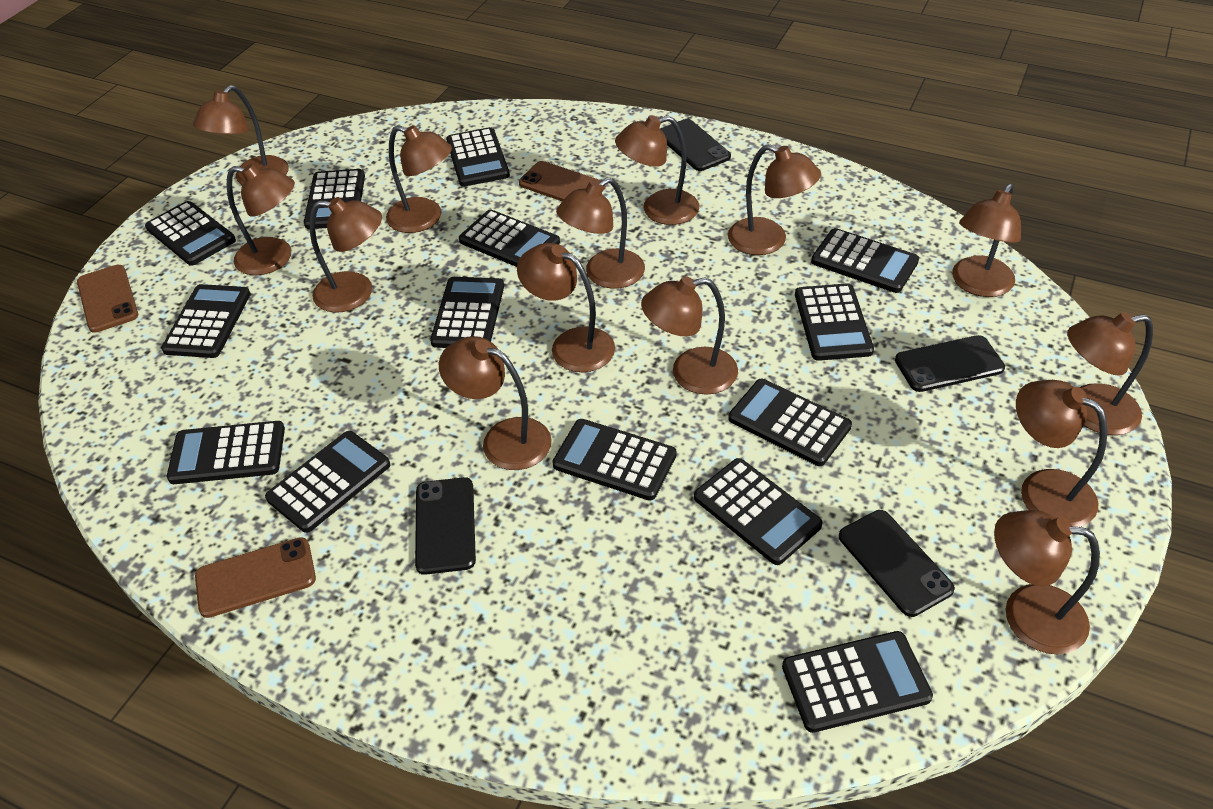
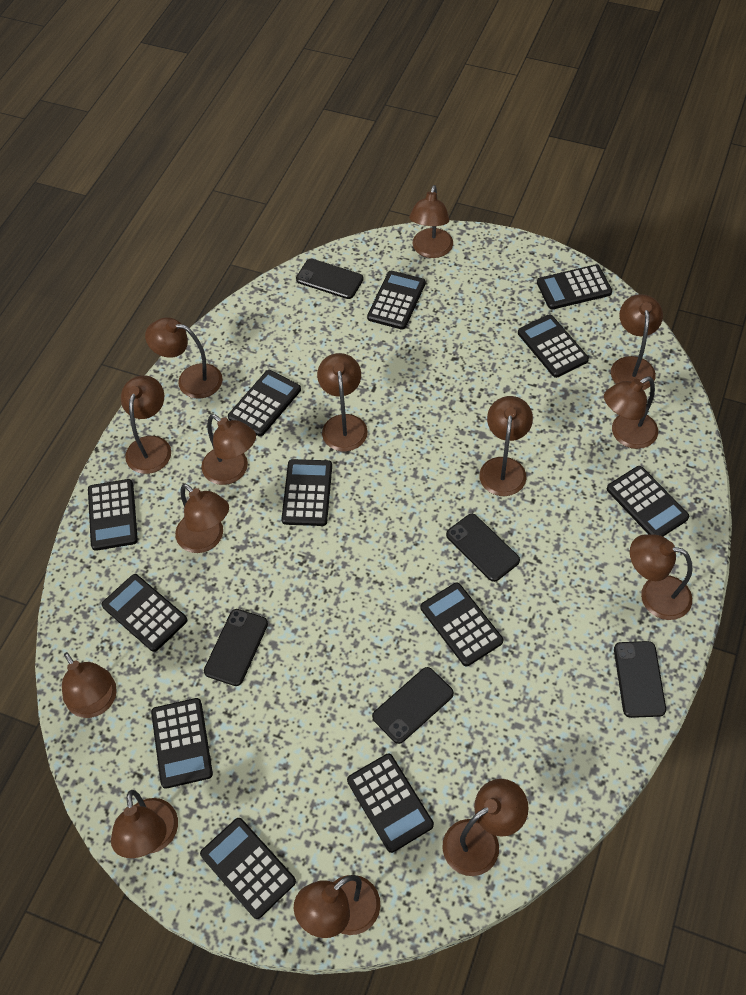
black calculator: [145,201,236,266] [161,284,251,358] [167,421,285,484] [265,431,390,533] [304,169,365,229] [430,277,504,348] [446,127,510,187] [459,210,560,267] [552,419,676,500] [694,458,822,565] [728,379,852,466] [782,631,933,733] [795,283,874,361] [811,228,919,293] = 14 -> [88,479,138,551] [102,574,187,652] [151,698,213,789] [200,818,296,919] [228,370,301,436] [281,459,332,526] [347,754,434,853] [367,271,426,330] [421,583,503,666] [518,314,589,378] [537,264,612,310] [607,466,689,537] = 12
black phone: [415,477,476,575] [660,119,731,171] [839,510,955,617] [895,335,1005,392] = 4 -> [204,609,268,686] [296,259,364,299] [372,667,454,744] [446,514,520,582] [614,641,666,718] = 5
brown phone: [77,265,138,333] [195,537,316,618] [519,161,606,201] = 3 -> none = 0

